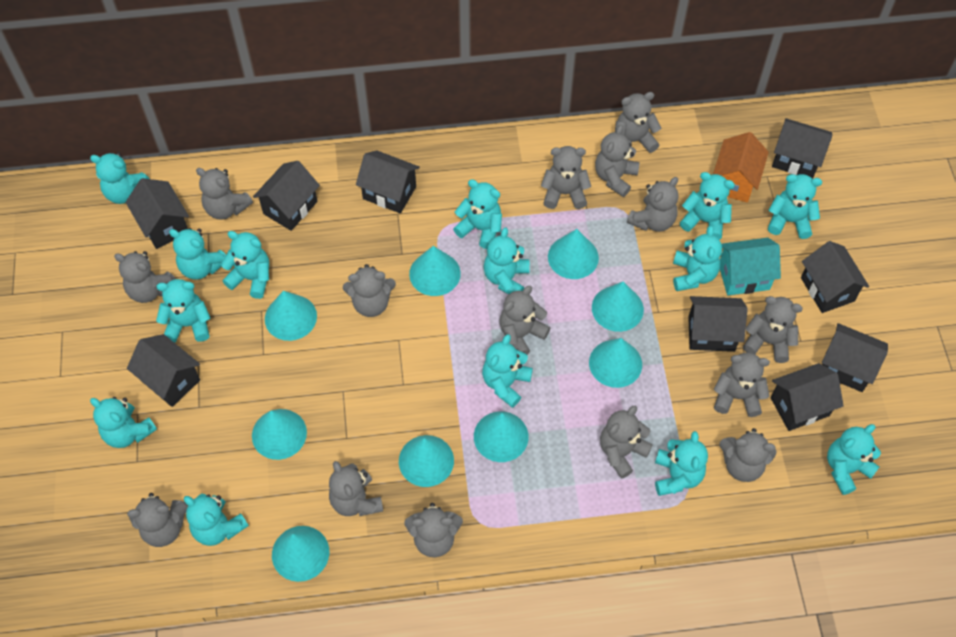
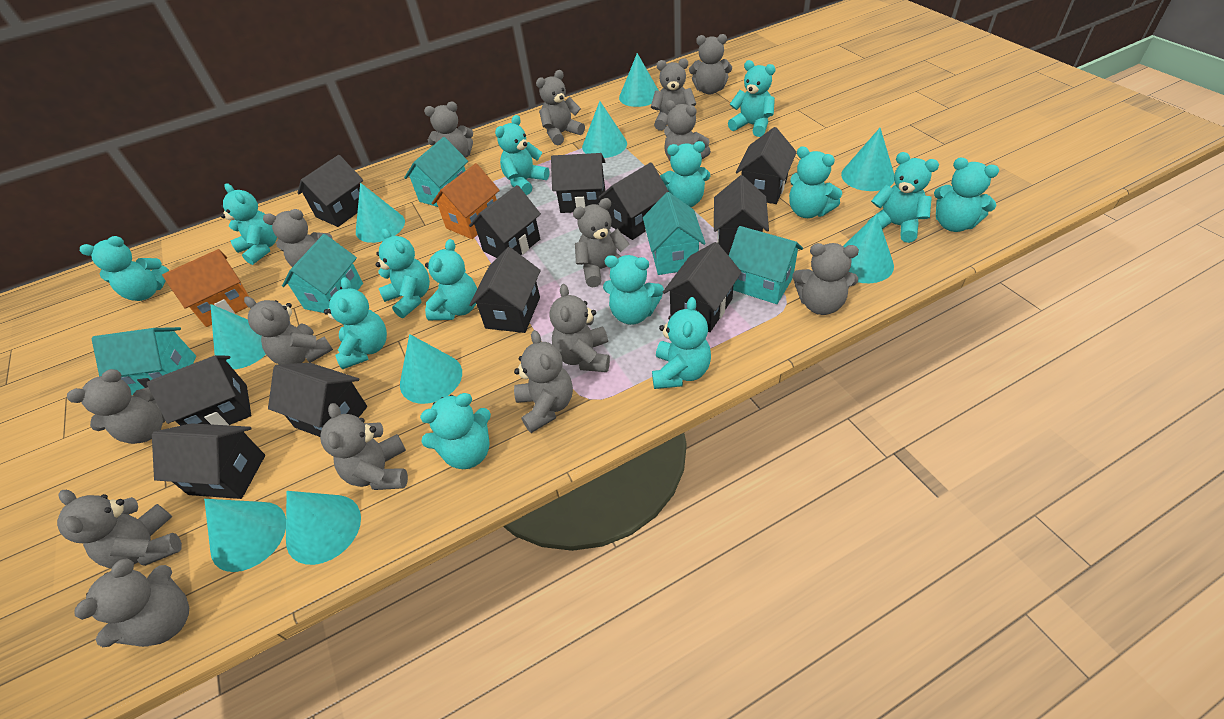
black house: [125,178,189,249] [127,334,200,407] [253,161,320,231] [356,150,420,214] [688,296,748,352] [771,363,844,431] [772,118,832,179] [801,241,869,313] [822,323,888,392] = 9 -> [147,355,251,426] [152,423,265,499] [268,363,367,437] [297,155,363,227] [469,185,541,258] [469,247,541,333] [551,153,605,213] [598,162,669,240] [663,242,742,332] [714,175,769,255] [736,127,797,204] = 11
orange house: [713,132,769,203] = 1 -> [162,249,249,327] [431,163,500,239] = 2
turquoise house: [720,238,781,295] = 1 -> [91,327,196,396] [282,234,363,313] [404,137,468,207] [643,192,705,275] [729,226,803,304] = 5

